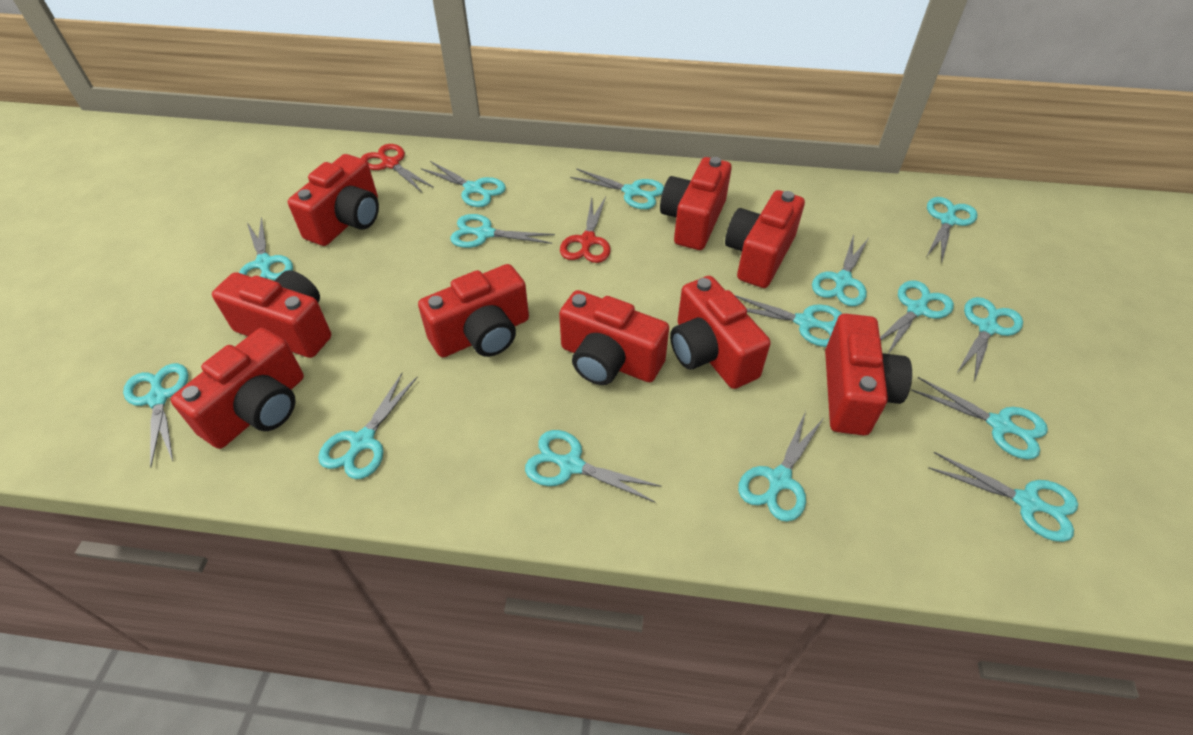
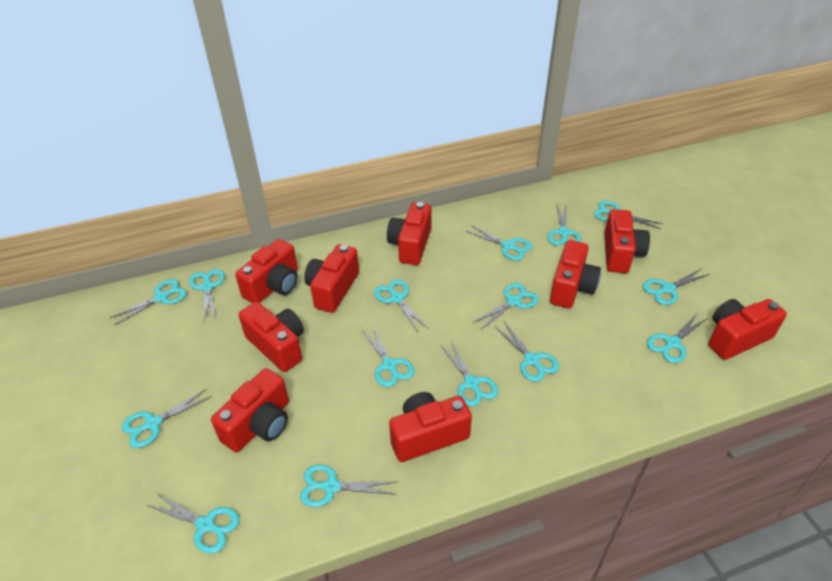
red scissors: [361,144,434,192] [560,197,611,263] = 2 -> none = 0

